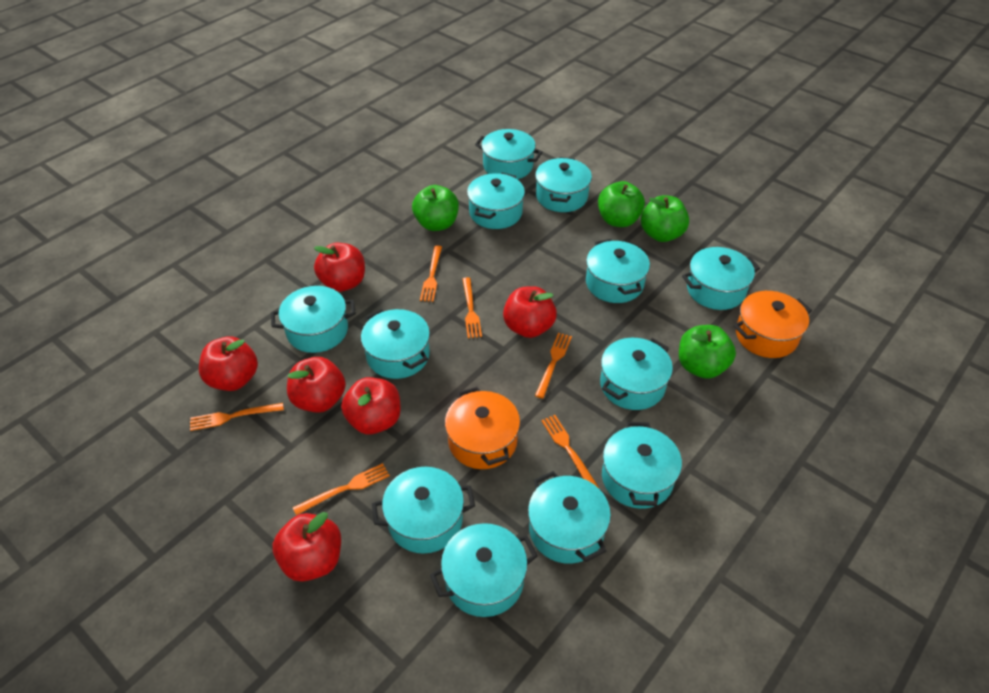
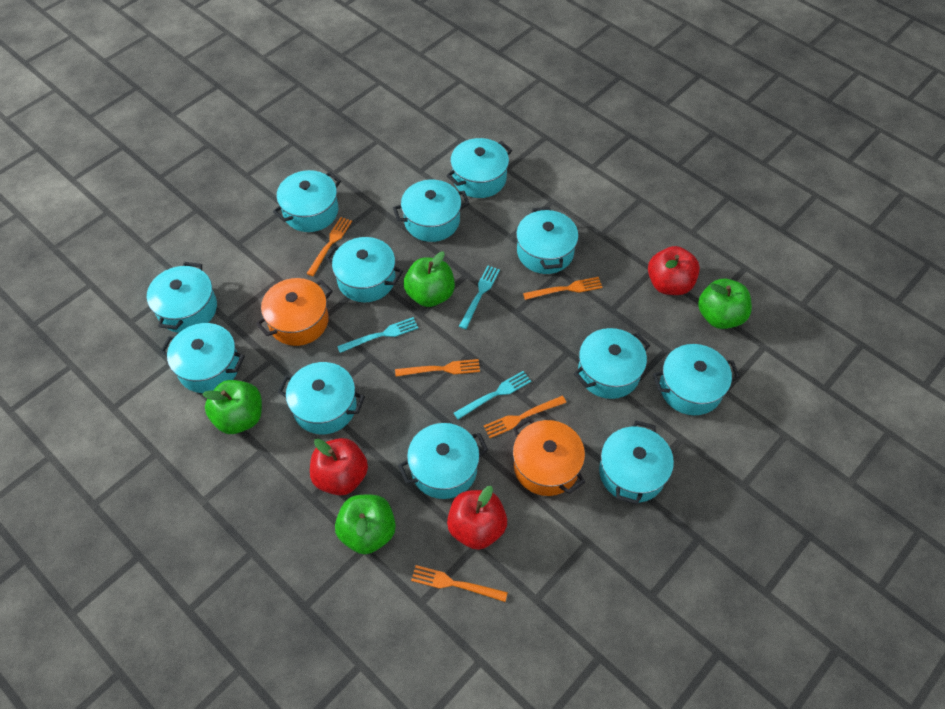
orange fork: [190,403,284,431] [293,463,390,515] [420,245,442,302] [462,277,482,338] [535,333,572,398] [541,415,599,488] = 6 -> [306,217,352,276] [395,359,480,377] [411,565,508,602] [484,396,566,438] [523,277,603,300] = 5
red apple: [199,336,258,391] [273,512,341,582] [287,357,346,413] [314,243,365,292] [341,377,401,434] [503,286,557,338] = 6 -> [310,438,368,496] [447,486,507,550] [648,246,700,295] = 3
turquoise fork: none = 0 -> [337,317,418,353] [454,371,531,419] [459,266,500,329] = 3

